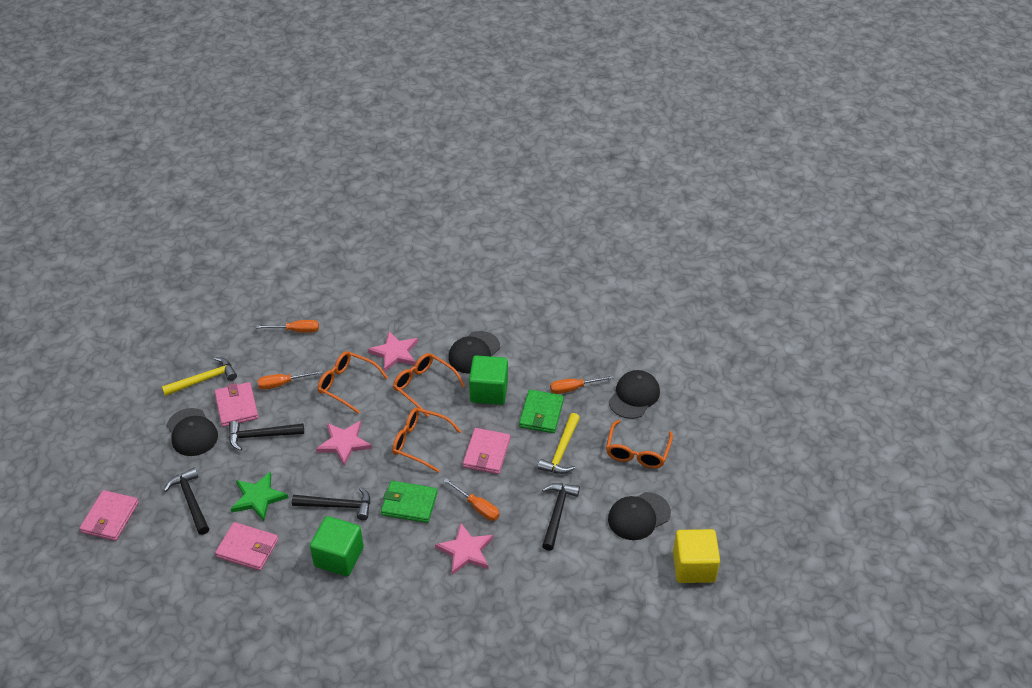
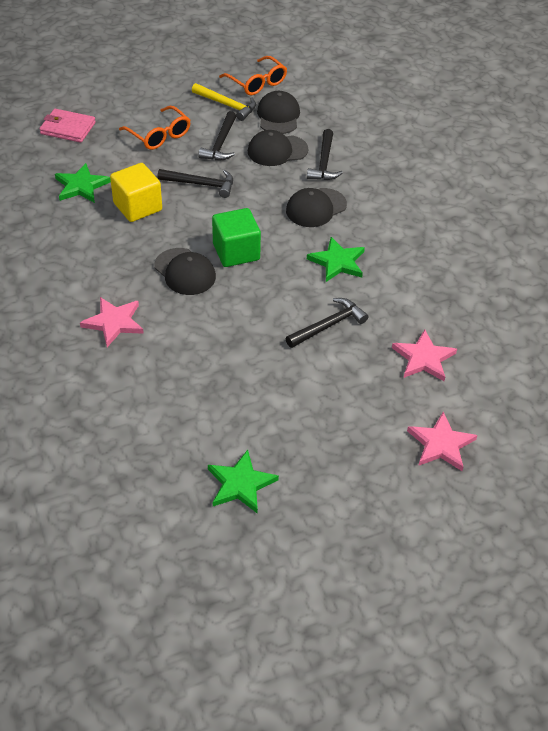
green cube: [310,516,364,576] [469,355,508,405] = 2 -> [212,208,261,267] = 1
green star: [231,471,288,521] = 1 -> [55,163,111,203] [208,450,279,514] [307,237,365,282] = 3
green wallet: [381,481,438,523] [519,390,564,433] = 2 -> none = 0
orange glasses: [318,351,388,414] [392,408,461,473] [393,353,465,417] [606,420,673,468] = 4 -> [119,106,190,150] [219,56,287,95] = 2
orange screwdriver: [256,320,319,333] [257,370,323,390] [444,478,500,521] [550,375,614,394] = 4 -> none = 0
pink wallet: [79,490,139,541] [215,382,258,427] [215,522,278,571] [463,428,510,474] = 4 -> [39,109,96,143] = 1
yellow hammer: [162,357,237,396] [538,413,580,474] = 2 -> [192,83,256,121] = 1

